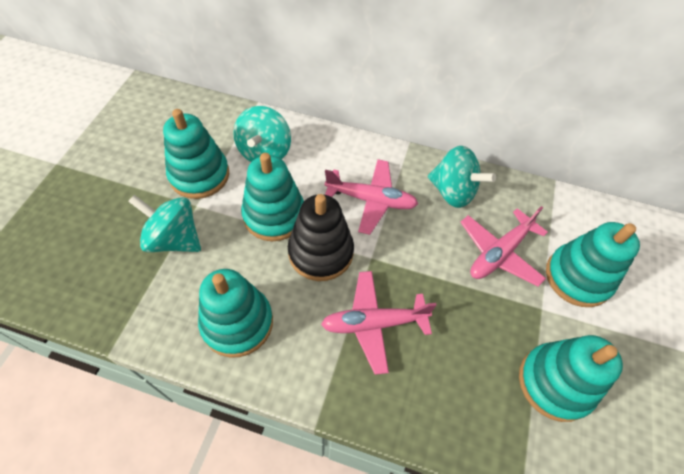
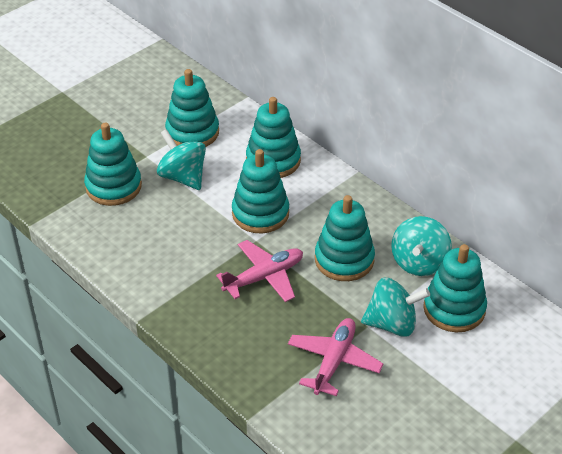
black stacking toy: [288,194,354,281] = 1 -> none = 0
pink plane: [321,271,436,375] [324,159,418,235] [461,206,548,287] = 3 -> [216,240,303,302] [288,318,384,396] = 2
turquoise stacking toy: [163,109,229,199] [198,269,273,358] [241,153,304,241] [519,335,623,422] [546,222,640,307] = 5 -> [84,123,142,206] [165,69,219,147] [232,149,289,233] [246,97,301,178] [315,195,375,281] [423,244,487,332] = 6

